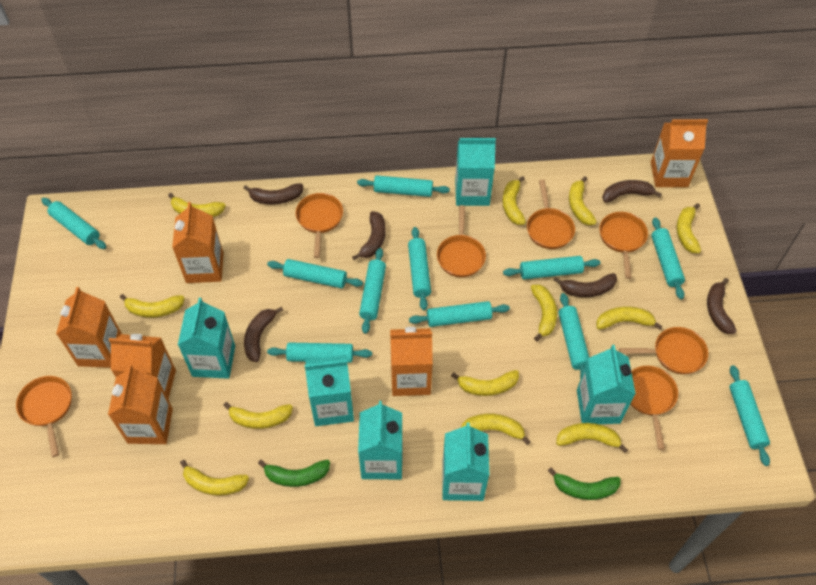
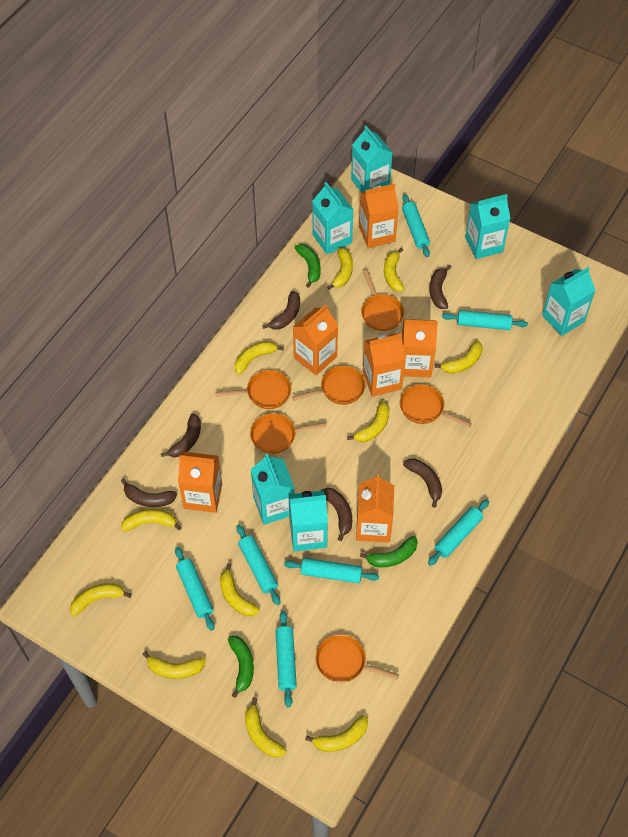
green banana: [258,460,330,487] [548,468,621,500] = 2 -> [228,636,254,698] [295,244,321,288] [359,535,418,567] = 3
orange pan: [16,376,72,457] [295,193,343,258] [437,205,486,277] [527,180,575,249] [599,212,648,279] [619,327,708,374] [630,366,678,450] = 7 -> [216,370,291,409] [250,413,327,454] [292,366,365,405] [315,634,399,683] [361,270,404,331] [400,384,472,428] = 6
turquoise rolling pin: [41,198,106,249] [267,259,363,288] [267,343,372,363] [357,175,450,197] [359,248,386,334] [408,227,431,310] [409,301,510,327] [503,256,600,279] [558,293,589,379] [651,217,685,299] [729,365,770,466] = 11 -> [175,547,215,631] [236,525,280,605] [275,611,297,707] [284,558,379,583] [402,194,430,257] [428,499,489,566] [442,310,528,330] = 7
yellow banana: [120,294,185,318] [168,193,226,217] [180,460,249,496] [223,402,293,429] [451,370,519,396] [461,414,530,445] [503,176,526,225] [531,284,557,341] [556,423,628,453] [569,176,597,225] [596,307,662,330] [677,203,701,253] = 12 -> [70,583,131,616] [121,509,182,531] [143,651,206,679] [220,563,259,616] [235,341,284,375] [245,698,286,757] [305,715,368,752] [327,247,353,290] [347,401,390,442] [384,248,404,291] [434,341,483,374] = 11

